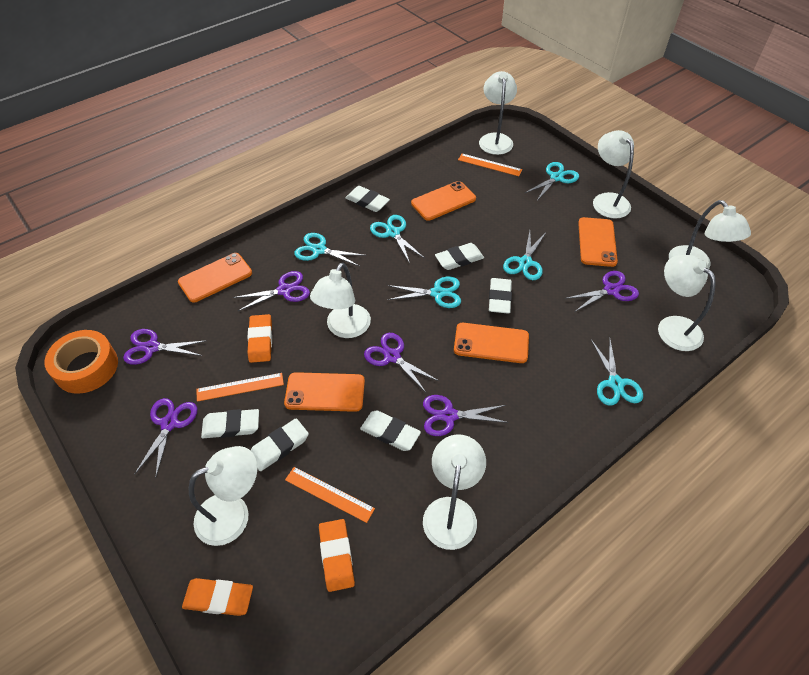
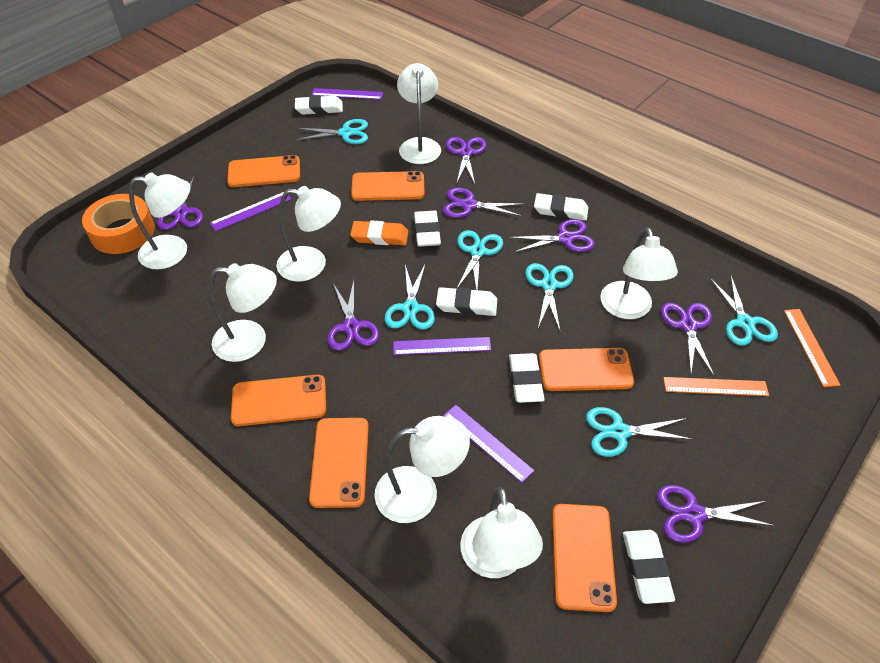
orange eraser: [182,578,253,616] [247,314,272,363] [319,519,355,592] = 3 -> [350,221,408,245] = 1
orange phone: [178,253,252,303] [284,372,365,412] [411,181,476,221] [454,323,529,363] [578,217,618,267] = 5 -> [227,155,300,187] [231,375,326,426] [309,418,369,508] [351,171,425,201] [539,348,634,391] [552,504,617,612] = 6
orange ruler: [196,373,284,402] [285,467,375,523] [458,154,522,176] = 3 -> [663,377,769,396] [784,309,841,387] = 2
purple ruler: none = 0 -> [210,192,292,231] [312,88,383,100] [393,337,491,355] [443,405,534,483] = 4
purple scissors: [123,329,207,365] [134,398,197,478] [233,271,310,311] [364,333,439,392] [423,395,509,436] [565,271,639,311] = 6 -> [157,175,203,230] [328,281,379,351] [443,188,523,218] [446,137,486,184] [509,219,595,252] [657,485,775,543] [661,303,714,376] = 7

